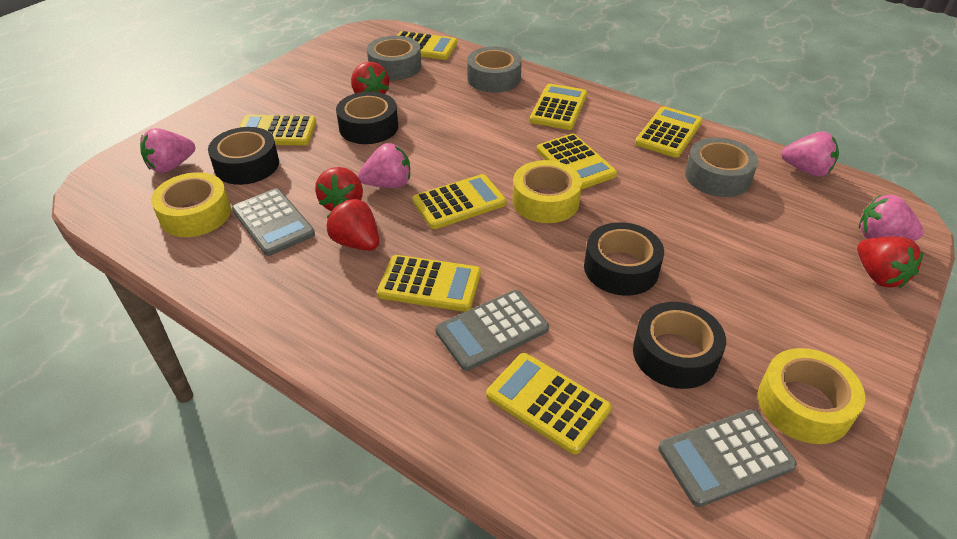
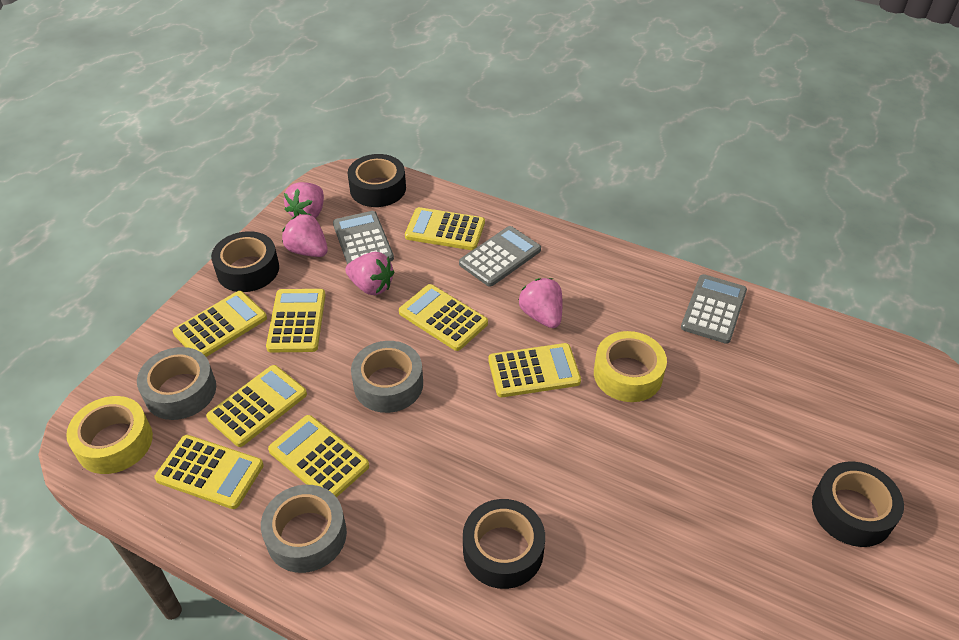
red strawberry: [315,167,363,211] [326,199,379,251] [351,62,389,94] [857,237,924,288] = 4 -> none = 0
yellow tape: [151,172,231,237] [512,160,582,223] [758,348,865,444] = 3 -> [66,396,153,474] [594,331,667,402] = 2

